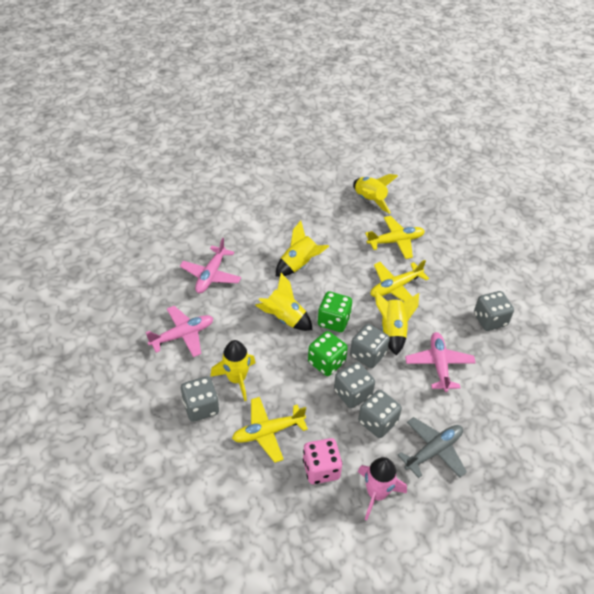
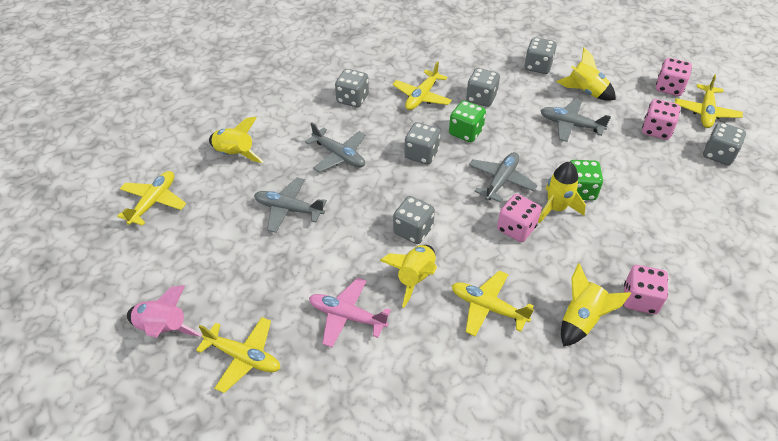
grey dice: [181,376,219,422] [334,362,375,408] [350,324,390,368] [358,390,402,438] [474,291,514,331] = 5 -> [335,69,369,107] [393,196,435,244] [404,122,440,164] [466,68,500,107] [524,37,557,74] [703,122,746,165] = 6
grey plane: [398,417,467,478] = 1 -> [254,177,327,233] [305,122,365,173] [469,152,537,203] [540,99,611,142] = 4
pink dice: [303,438,342,484] = 1 -> [497,194,541,242] [624,265,668,314] [642,99,680,140] [656,58,692,96] = 4
pink plane: [146,306,213,357] [180,238,241,293] [405,332,476,392] = 3 -> [309,277,391,348] = 1
yellow plane: [232,397,308,463] [365,216,425,259] [371,260,429,302] = 3 -> [117,171,186,226] [196,317,280,393] [392,61,452,110] [452,271,534,336] [675,74,743,128] = 5

